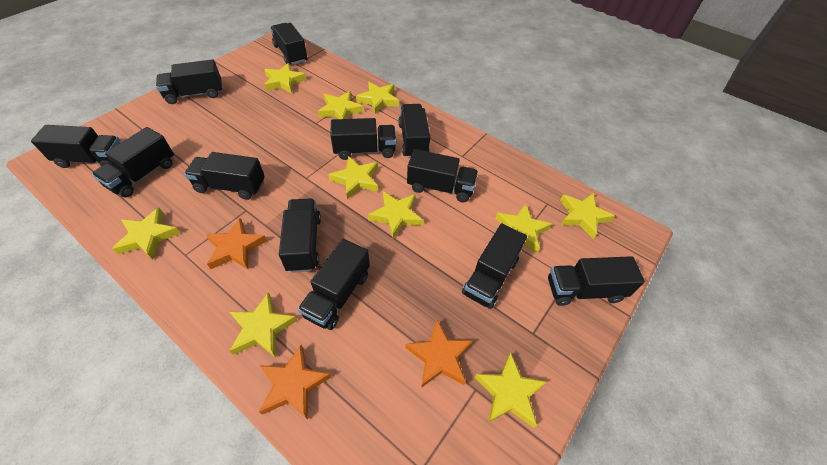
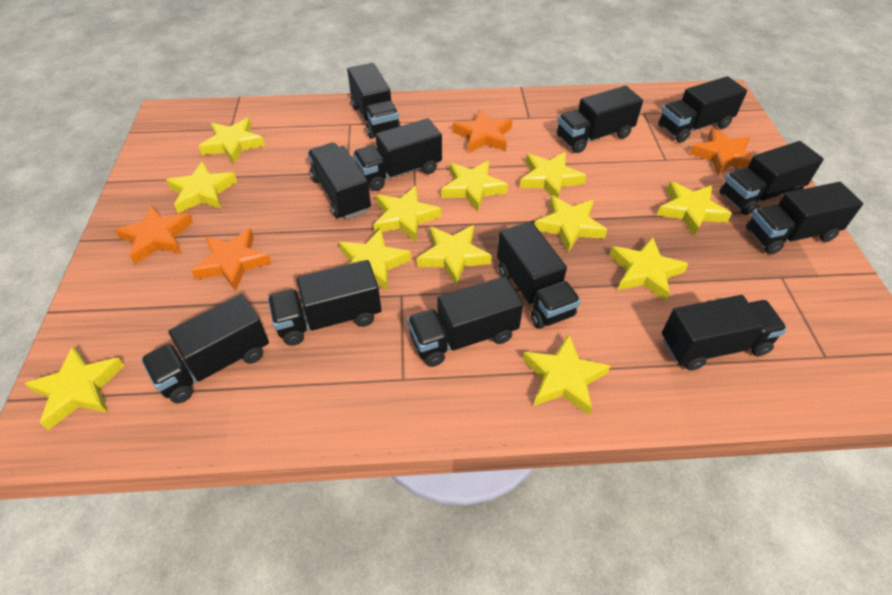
orange star: [205,218,267,269] [259,345,331,420] [405,320,473,388] = 3 -> [115,205,193,264] [191,228,272,291] [452,109,512,153] [690,128,753,176] = 4
yellow star: [112,208,180,260] [230,292,297,358] [264,63,306,94] [318,91,363,119] [328,156,378,199] [356,82,399,114] [368,191,423,239] [474,353,547,428] [495,204,552,253] [560,193,615,239] = 10 -> [25,346,125,430] [166,161,237,214] [198,118,265,164] [339,228,411,290] [374,186,441,242] [417,225,492,285] [441,160,508,212] [520,152,587,198] [523,334,610,415] [535,195,607,252] [610,237,688,301] [657,181,732,236] = 12

